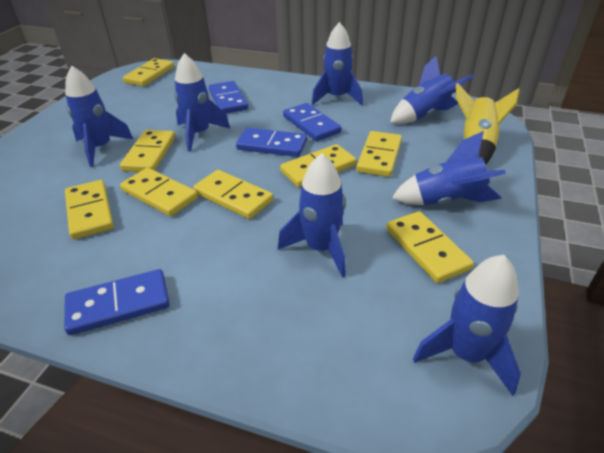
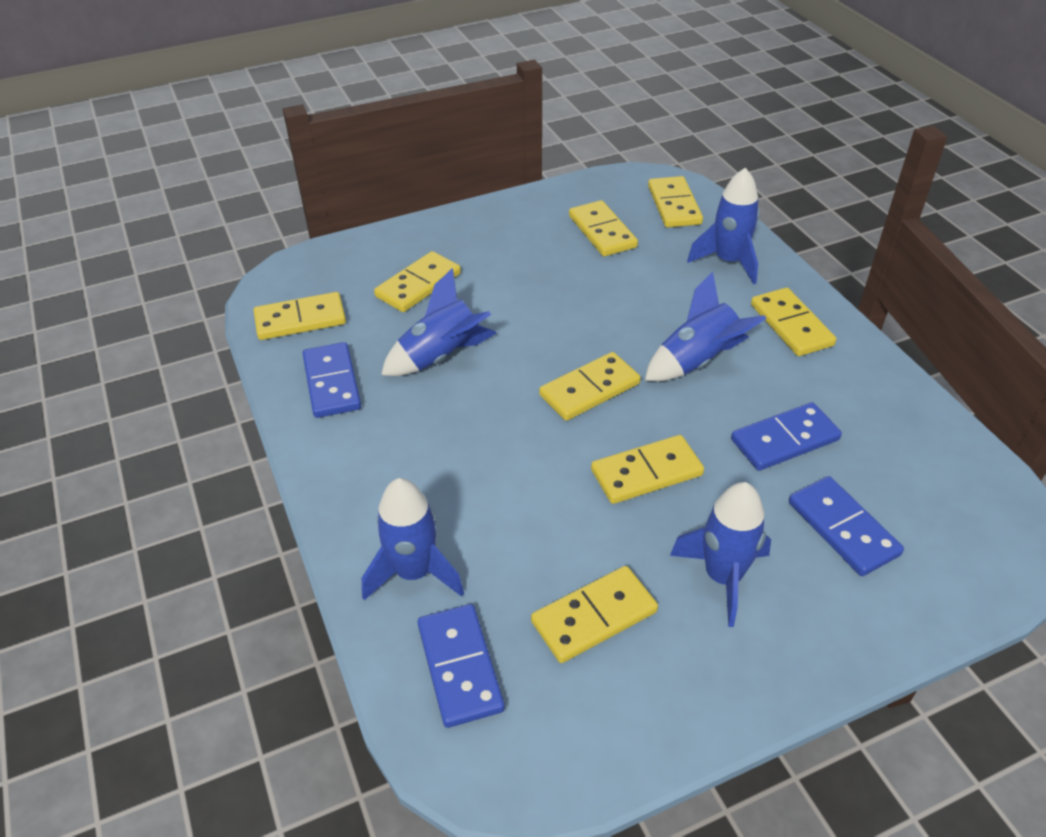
blue rocket: [65,66,133,167] [174,53,230,152] [278,153,346,278] [311,22,363,105] [390,56,474,124] [392,131,506,205] [413,255,521,396] = 7 -> [362,478,464,600] [381,268,497,376] [645,272,766,381] [670,482,771,627] [687,168,760,284] = 5
yellow rocket: [456,83,520,165] = 1 -> none = 0

